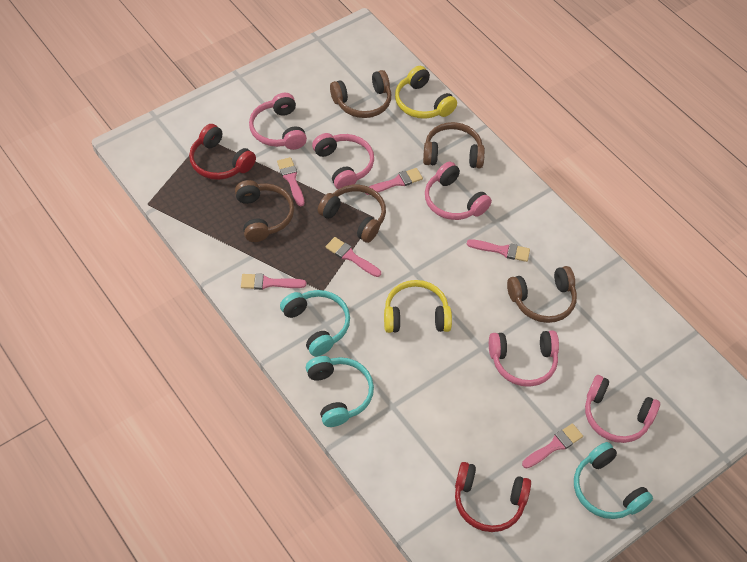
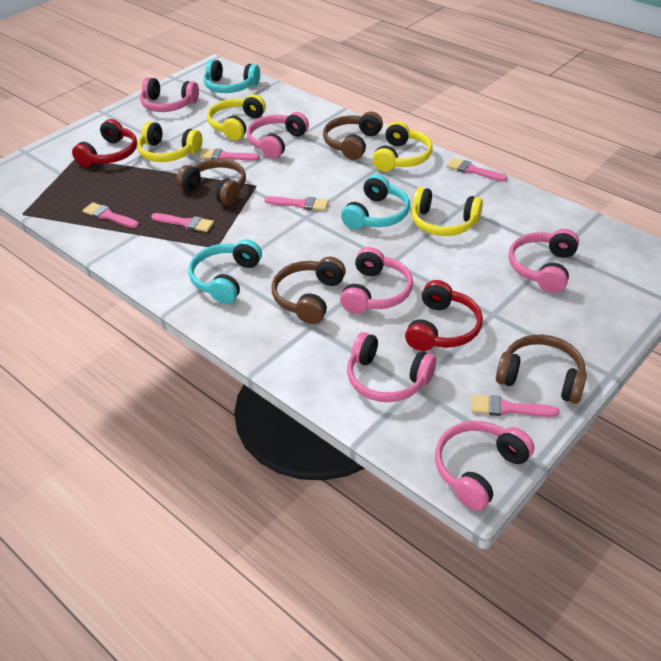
brown headphones: [235,180,294,242] [318,185,386,243] [330,70,391,118] [423,122,485,168] [507,266,577,323] = 5 -> [176,159,246,205] [272,257,346,324] [323,112,383,160] [496,334,587,404] = 4
pink headphones: [249,93,307,150] [312,133,374,189] [425,162,492,220] [489,330,559,387] [585,375,660,443] = 5 -> [140,77,199,112] [247,112,309,159] [340,247,413,314] [347,332,436,402] [435,421,535,511] [509,229,579,293] = 6
yellow headphones: [384,280,452,333] [395,66,457,119] = 2 -> [137,121,202,162] [207,94,266,140] [372,121,433,172] [412,187,483,236] = 4

